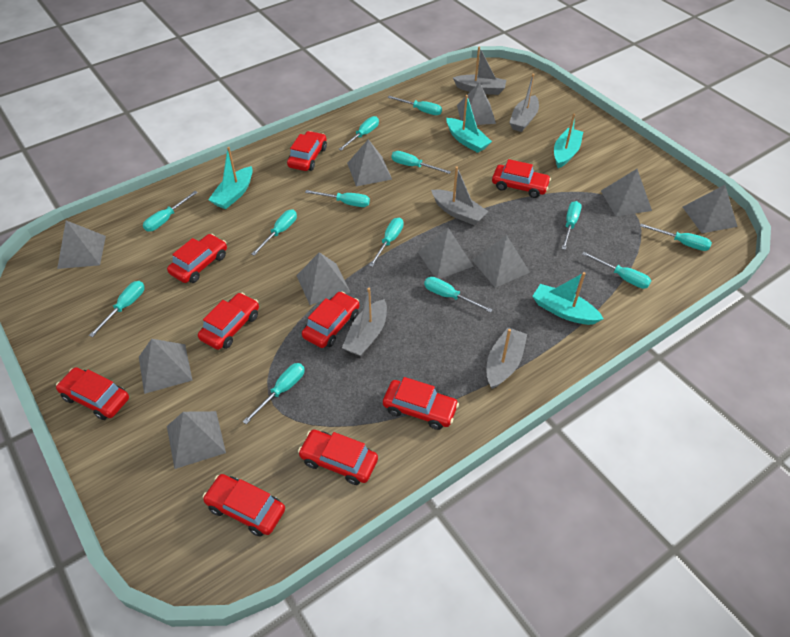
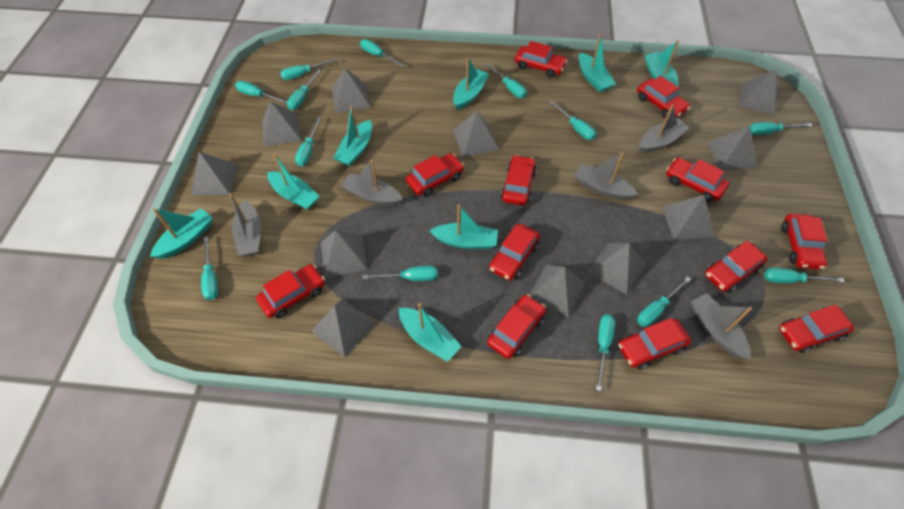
grey pyramid: [57,220,106,269] [139,339,193,394] [167,411,226,469] [296,252,350,305] [347,139,392,186] [418,228,474,279] [457,82,496,125] [472,235,530,288] [601,169,652,216] [683,185,738,233] = 10 -> [191,152,238,195] [262,101,301,147] [311,299,375,357] [321,230,368,278] [332,68,371,113] [453,111,499,157] [529,265,586,318] [588,243,646,295] [662,195,714,240] [707,126,757,171] [738,69,778,115] = 11
red car: [56,367,129,420] [167,234,227,283] [198,293,259,350] [203,474,285,537] [287,131,327,171] [298,430,378,485] [302,291,360,348] [383,377,459,430] [492,159,551,198] = 9 -> [256,264,325,318] [406,153,464,197] [487,294,546,359] [489,224,540,281] [501,155,536,206] [515,41,567,78] [618,318,691,369] [637,76,690,118] [666,157,729,202] [705,241,768,293] [779,305,855,353] [781,214,827,270] = 12
turquoise boat: [208,147,253,209] [447,95,492,153] [532,272,603,325] [554,113,583,168] = 4 -> [150,208,213,259] [267,154,320,210] [333,105,372,166] [399,303,462,362] [429,205,498,249] [453,57,489,110] [579,34,616,92] [645,40,679,87] = 8

